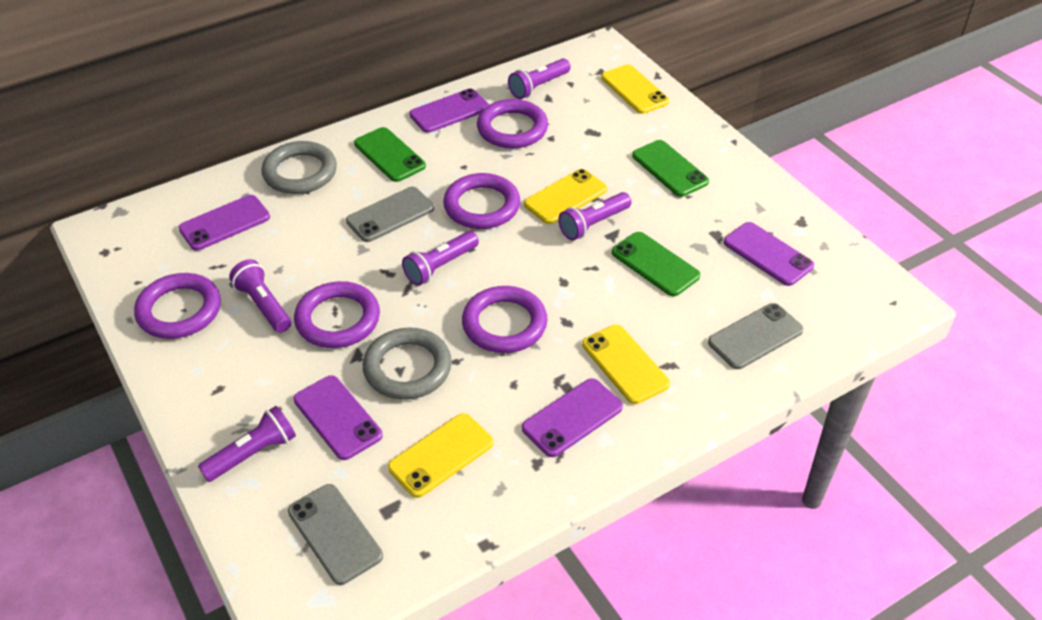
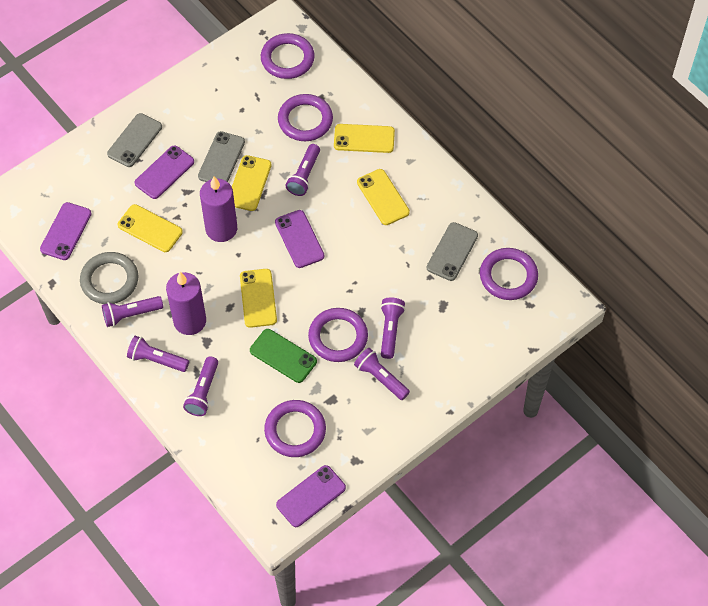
green phone: [354,127,426,182] [612,232,700,296] [632,140,709,197] = 3 -> [250,329,317,383] = 1
grey ring: [261,141,337,194] [363,327,452,400] = 2 -> [80,252,139,304] = 1
purple candle: none = 0 -> [166,272,206,335] [200,176,237,242] = 2
purple flashlight: [198,406,296,482] [229,259,291,333] [402,231,479,286] [508,58,571,99] [558,192,632,240] = 5 -> [102,296,163,327] [127,336,189,372] [183,356,218,416] [285,144,320,196] [354,348,410,400] [380,297,405,359] = 6
purple phone: [178,195,270,250] [294,375,383,460] [409,88,489,133] [522,378,623,457] [724,222,814,286] = 5 -> [40,202,92,260] [134,145,194,199] [275,210,325,268] [276,465,346,527] = 4
yellow phone: [388,413,493,498] [524,169,607,224] [582,325,670,404] [601,64,669,114] = 4 -> [118,204,183,252] [232,155,271,211] [240,269,277,328] [334,124,395,153] [357,169,410,225] = 5

